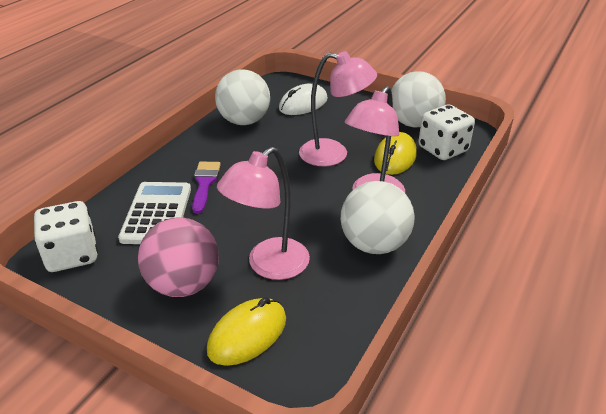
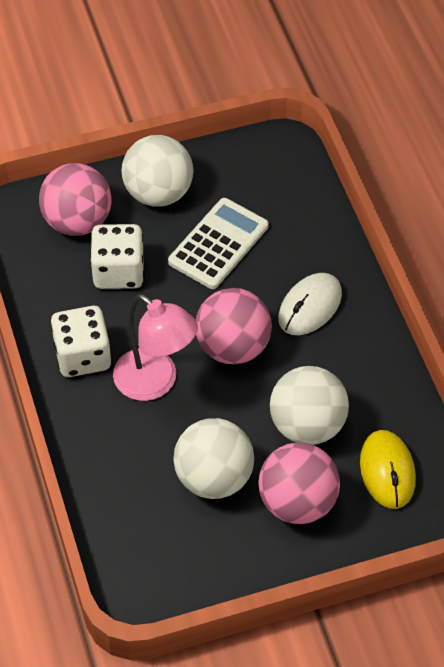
pink ball: [138,217,219,297] = 1 -> [39,163,111,236] [196,288,272,364] [258,442,340,524] = 3
pink lamp: [217,147,310,280] [299,51,377,166] [345,86,405,193] = 3 -> [113,294,198,401] = 1
purple brush: [192,162,221,214] = 1 -> none = 0
yellow mouse: [207,297,286,366] [374,132,417,175] = 2 -> [360,430,416,509] = 1

